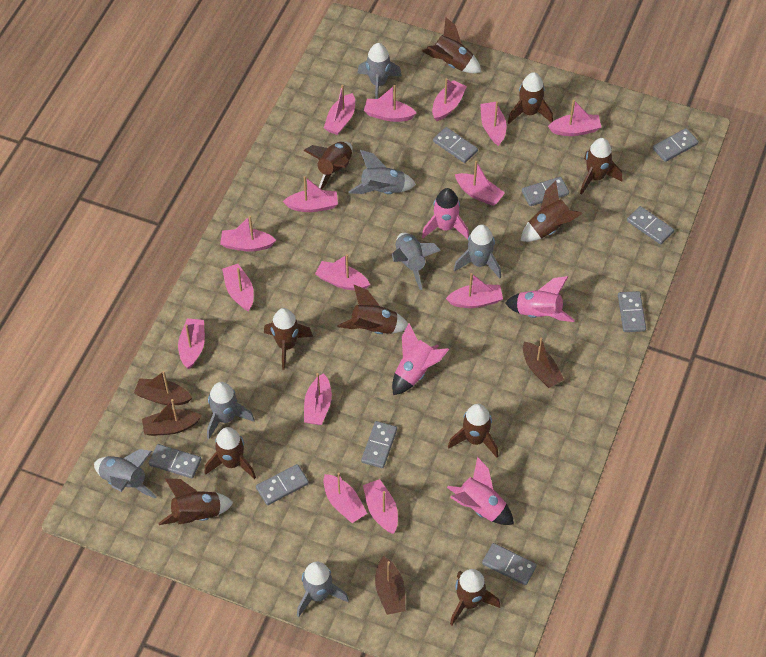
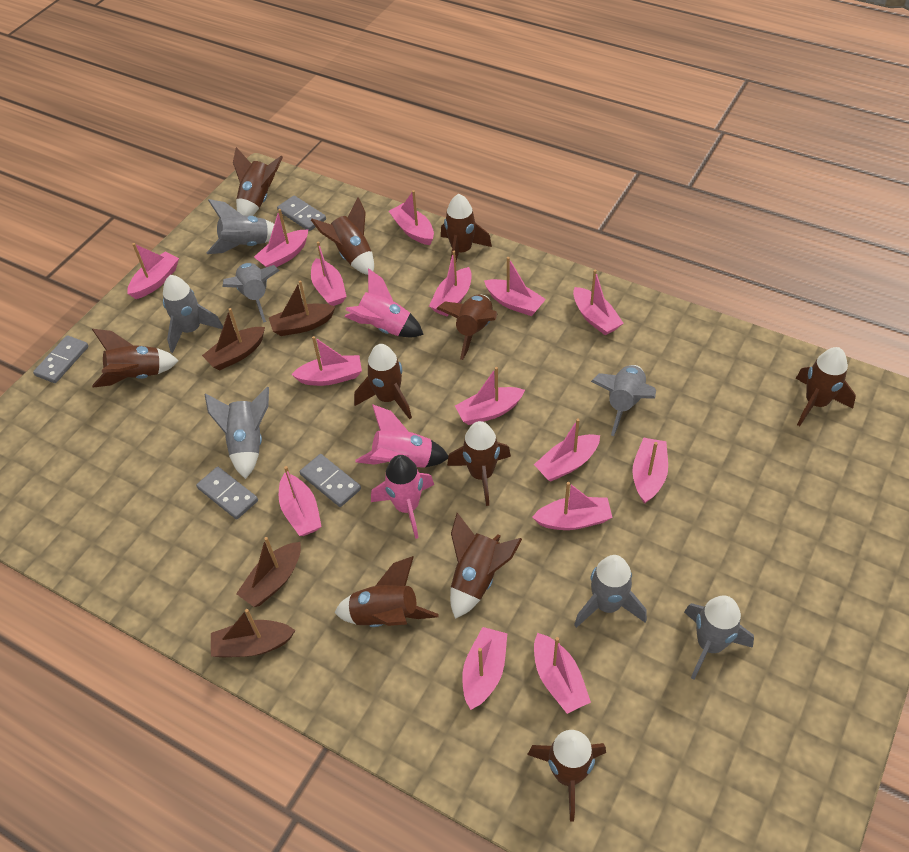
grey domino: [149,444,201,478] [256,464,309,505] [361,421,397,468] [433,127,478,163] [482,543,537,585] [522,177,569,206] [618,291,646,332] [627,206,674,244] [653,128,699,162] = 9 -> [33,335,89,383] [196,467,258,519] [277,196,326,231] [300,454,361,507] = 4
pink rocket: [392,323,449,395] [422,188,469,239] [447,457,514,525] [505,276,575,322] = 4 -> [344,268,424,337] [355,404,448,468] [371,455,434,539] = 3

